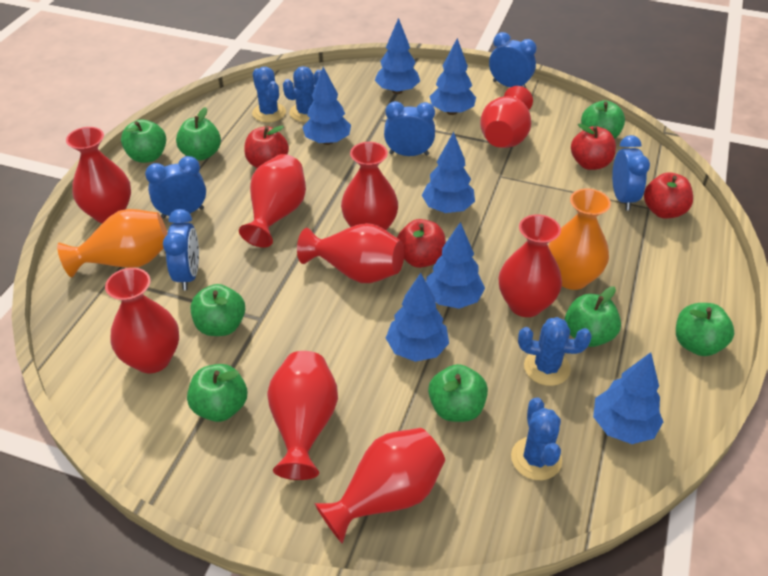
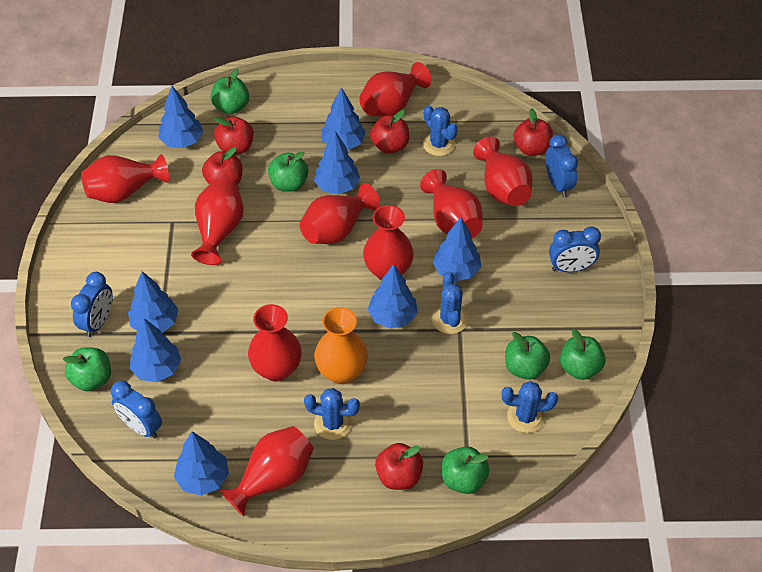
blue clock: [145,156,206,219] [163,209,199,291] [384,101,435,156] [489,32,537,89] [612,135,650,211] = 5 -> [71,272,113,337] [111,381,162,439] [546,134,578,197] [549,227,601,272] = 4
blue tree: [302,67,351,145] [375,18,420,94] [386,273,449,362] [422,132,475,213] [426,222,485,309] [429,38,476,115] [593,352,663,444] = 7 -> [128,271,178,333] [129,318,181,382] [158,86,203,148] [174,432,229,496] [314,131,360,194] [321,87,366,150] [368,264,418,329] [433,217,481,281] = 8
green apple: [121,119,166,163] [176,107,221,160] [187,364,247,422] [190,284,245,336] [428,364,488,422] [565,286,621,347] [581,101,625,139] [676,303,734,356] = 8 -> [62,347,111,391] [211,68,249,114] [268,151,308,192] [442,446,490,494] [505,332,550,380] [560,329,606,380] = 6
orange vase: [57,209,168,277] [548,188,611,290] = 2 -> [314,307,368,384] = 1
red apple: [244,126,289,168] [397,219,446,268] [571,124,616,170] [644,172,693,219] = 4 -> [202,147,242,185] [214,117,254,155] [370,110,409,154] [375,443,423,490] [513,108,553,156] = 5

